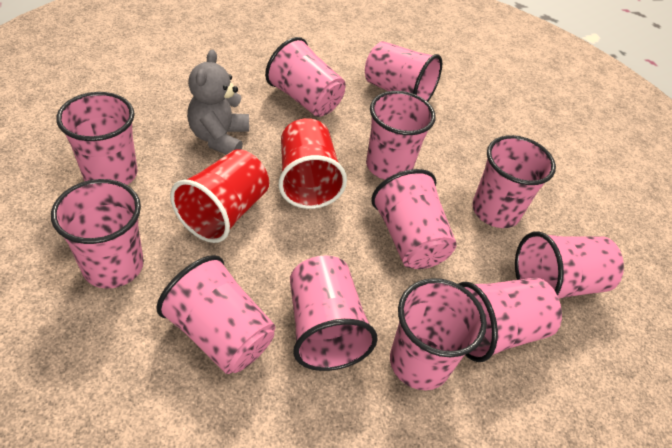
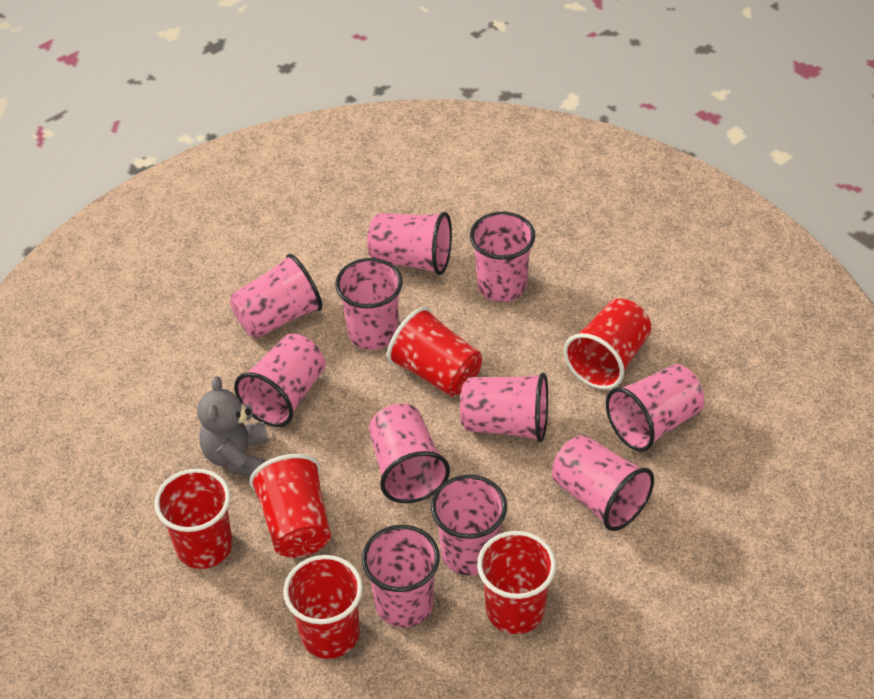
pink cup: [51,179,144,288] [56,92,138,185] [156,255,275,374] [265,37,346,117] [290,255,378,371] [365,41,442,102] [366,91,436,180] [371,169,457,269] [390,278,487,390] [458,278,562,362] [472,135,556,228] [515,231,624,299] = 12 -> [230,254,322,339] [234,334,326,427] [335,258,403,350] [362,525,440,627] [367,212,452,275] [369,404,450,503] [431,475,507,576] [460,372,548,442] [470,212,535,302] [552,435,654,531] [606,364,704,452] = 11
red cup: [170,149,269,243] [279,118,347,209] = 2 -> [155,469,232,569] [250,454,331,558] [283,555,363,659] [387,307,482,397] [477,531,556,634] [564,299,651,390] = 6

